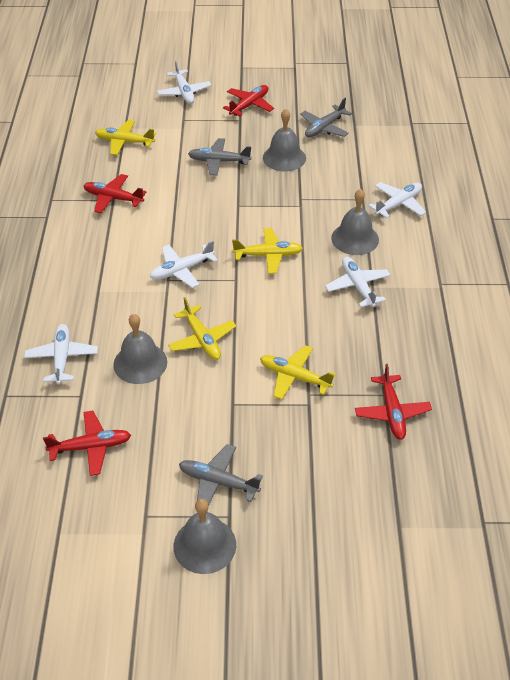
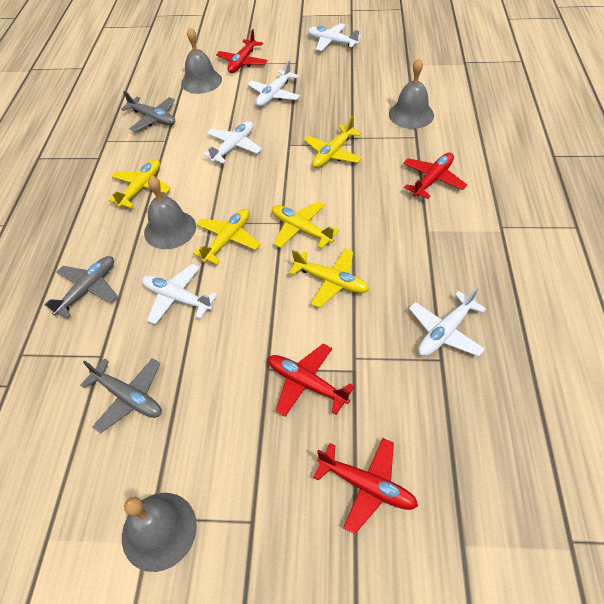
yellow plane: [95,120,156,155] [168,297,236,360] [232,228,303,274] [260,345,336,400] = 4 -> [108,159,171,208] [193,209,261,265] [272,201,340,249] [289,249,369,308] [304,116,362,168] = 5

